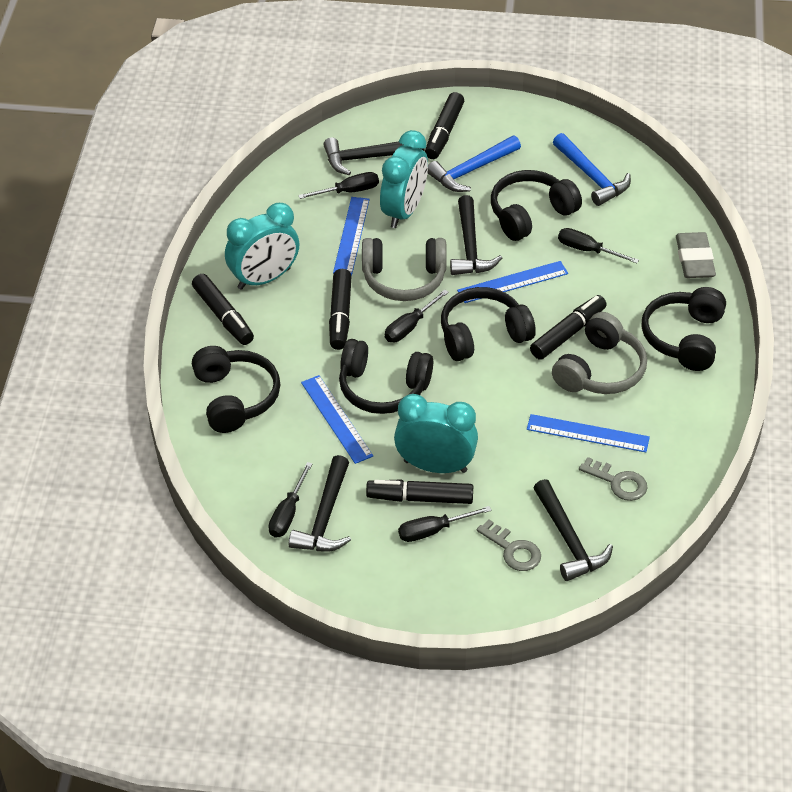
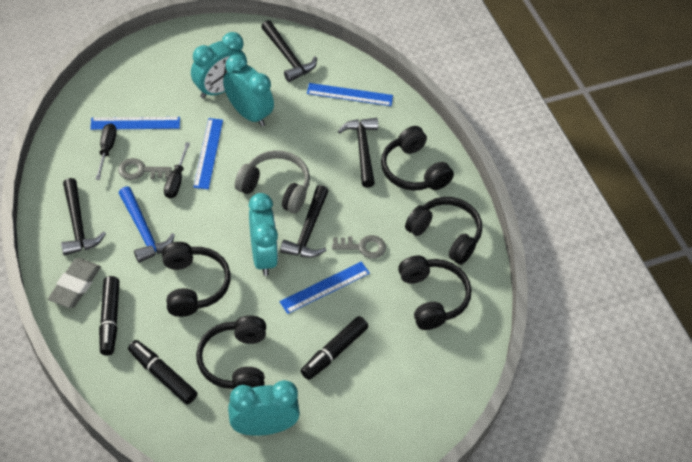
black marker: [192,274,254,345] [329,269,352,350] [366,479,473,504] [425,92,464,159] [530,295,607,360] = 5 -> [99,276,119,355] [128,340,197,404] [301,316,368,380] = 3
black screwdriver: [268,462,313,538] [298,172,379,199] [385,290,449,342] [398,506,492,542] [558,228,639,263] = 5 -> [96,123,117,180] [164,142,190,198] = 2
blue hammer: [428,136,521,192] [553,133,631,206] = 2 -> [119,186,175,263] = 1
grey headphones: [362,238,447,301] [552,312,647,394] = 2 -> [235,150,310,213] = 1
turquoise clock: [225,203,299,290] [380,130,428,228] [394,394,478,473] = 3 -> [191,32,247,99] [223,54,274,127] [228,380,300,436] [249,193,278,276] = 4

